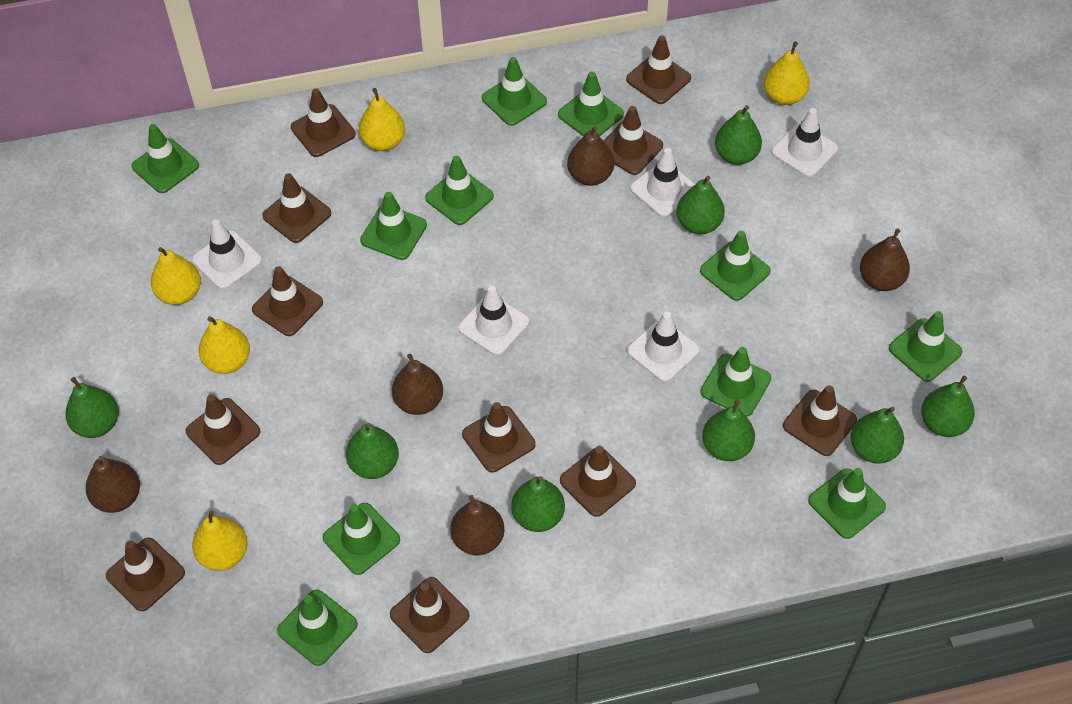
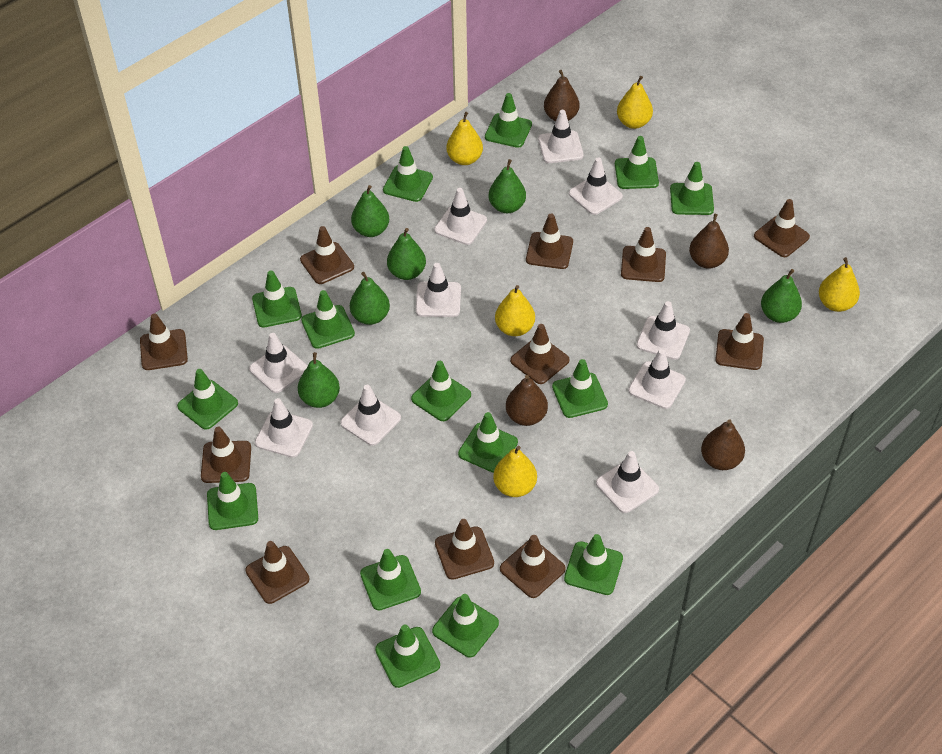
brown pear: [85,456,140,513] [392,353,443,415] [450,495,505,555] [567,126,614,186] [860,228,910,291] = 5 -> [506,375,548,426] [544,70,579,121] [689,214,729,269] [701,419,745,470] = 4
green pear: [66,377,119,438] [346,423,399,479] [511,476,565,532] [676,176,725,234] [702,400,755,461] [715,105,762,165] [851,407,904,464] [921,376,975,437] = 8 -> [298,352,340,408] [350,272,390,325] [351,185,389,237] [387,228,426,280] [489,159,526,213] [761,269,802,323] = 6
green traffic cone: [132,124,199,193] [277,590,358,666] [323,503,400,575] [360,192,427,260] [425,156,494,225] [482,57,547,126] [558,72,624,136] [700,231,771,301] [701,347,771,417] [808,468,886,539] [889,311,962,382] = 11 -> [177,369,238,430] [207,472,258,530] [252,271,302,328] [301,290,355,349] [360,549,421,610] [375,625,440,688] [383,146,433,202] [411,361,471,421] [432,594,499,658] [458,412,518,473] [485,93,532,148] [552,359,608,418] [564,534,623,595] [615,136,659,189] [670,162,714,215] = 15
white traffic cone: [192,220,262,290] [458,286,530,356] [627,312,700,382] [630,148,695,217] [771,108,838,177] = 5 -> [249,333,308,393] [255,398,313,458] [340,385,401,446] [416,263,461,317] [434,188,487,245] [538,110,584,163] [569,157,623,215] [596,451,659,513] [628,349,686,409] [636,301,690,360] = 10

